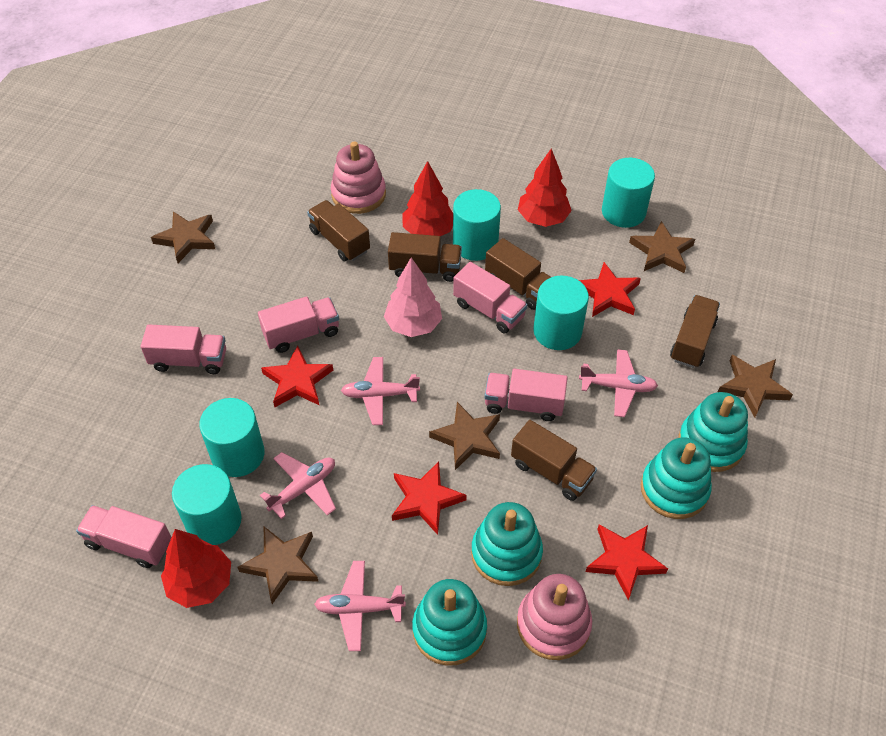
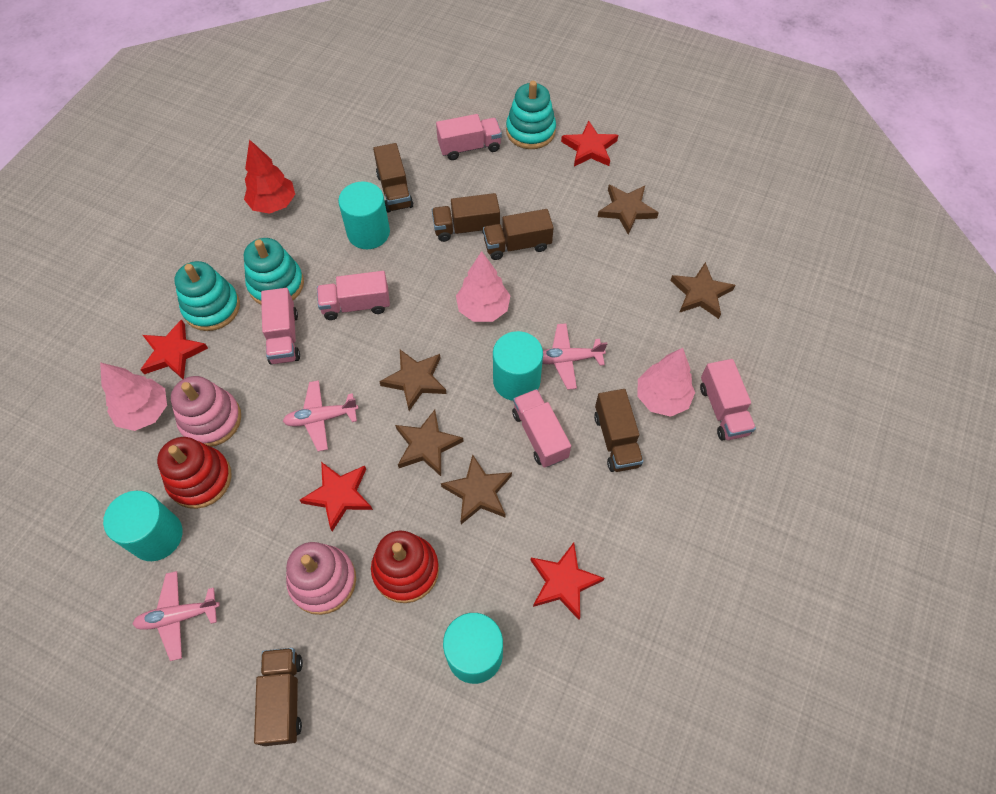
pink plane: [260,452,336,519] [314,561,406,651] [341,357,420,425] [579,349,658,417] = 4 -> [133,571,220,661] [283,380,359,451] [542,323,607,390] = 3
pink tree: [384,258,442,337] = 1 -> [100,362,167,431] [456,251,511,322] [637,348,695,417] = 3
red stacking toy: none = 0 -> [157,437,232,509] [371,531,439,603] = 2
red tree: [161,529,231,608] [402,161,453,236] [518,148,572,227] = 3 -> [244,139,295,214] = 1
turquoise cylinder: [172,464,242,545] [199,398,265,477] [453,189,501,261] [533,276,589,350] [602,158,655,228] = 5 -> [103,491,182,561] [338,181,390,249] [443,613,503,684] [493,331,543,401] = 4
turquoise stacking toy: [412,579,487,666] [471,502,543,586] [641,438,712,519] [678,392,748,472] = 4 -> [174,261,240,331] [244,238,304,305] [506,81,556,149] = 3

